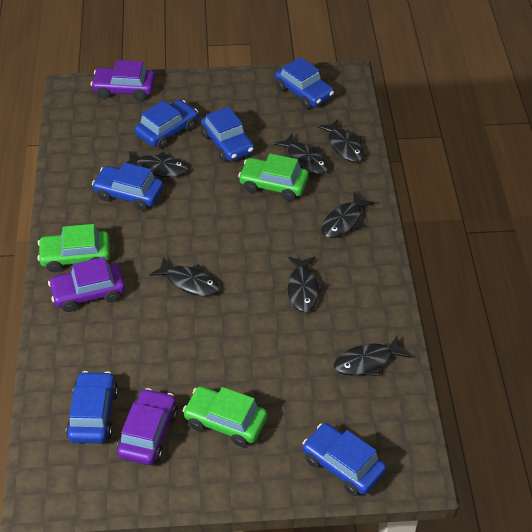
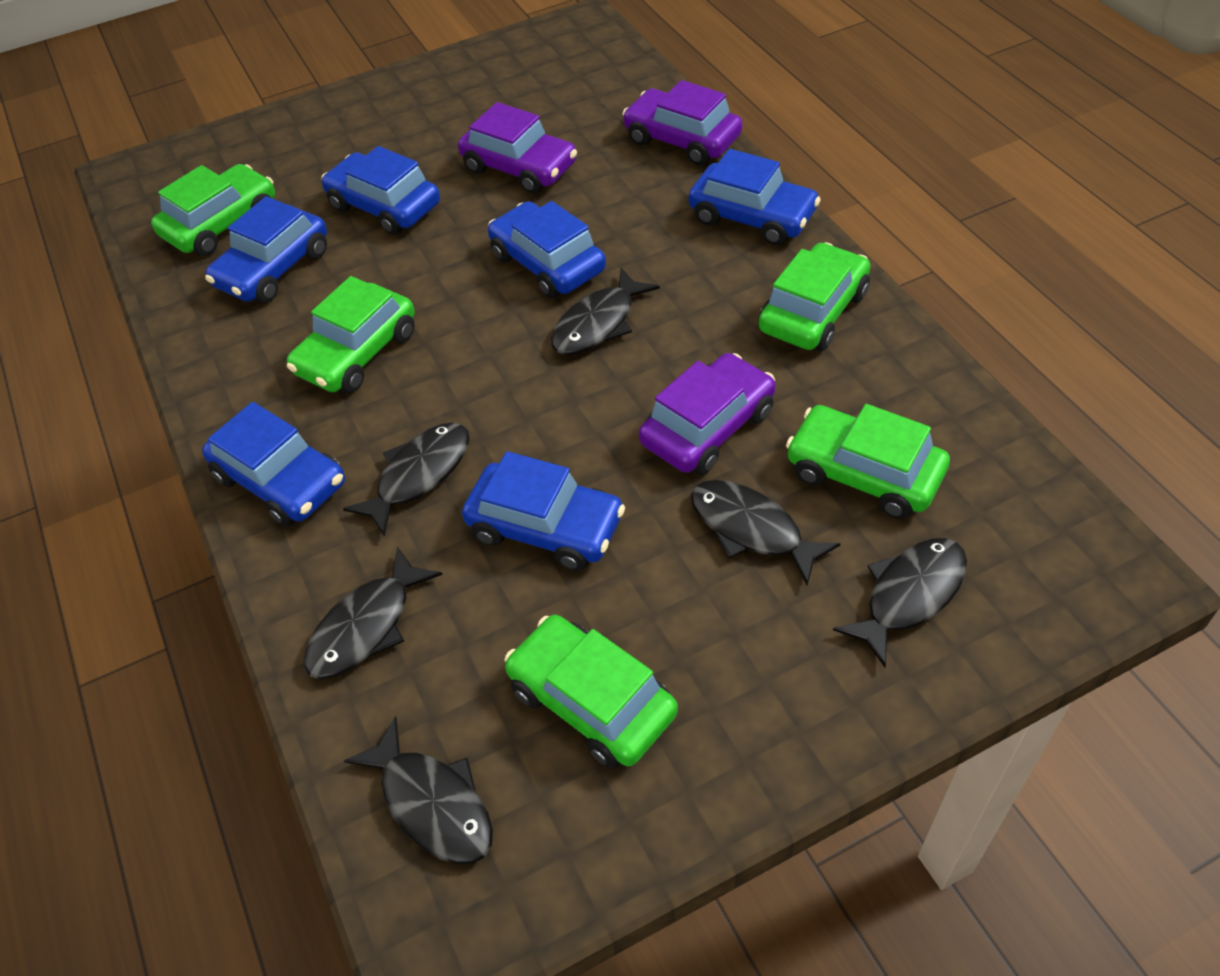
black fish: [127,151,188,177] [149,257,219,297] [274,134,329,175] [288,256,325,312] [317,119,364,163] [321,192,375,238] [334,335,410,376] = 7 -> [304,547,442,679] [343,422,469,537] [344,716,493,864] [551,268,660,355] [690,480,841,585] [833,538,967,667] = 6
green car: [37,224,110,272] [183,386,267,447] [238,154,309,201] = 3 -> [151,164,275,256] [287,276,415,393] [505,615,678,769] [758,242,870,351] [786,404,950,519] = 5

